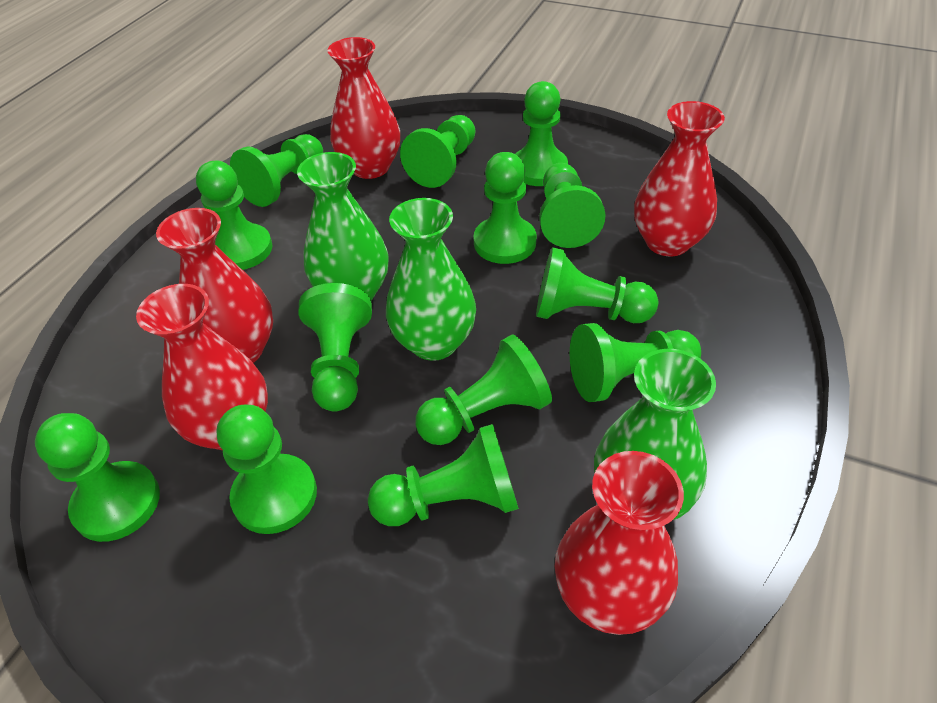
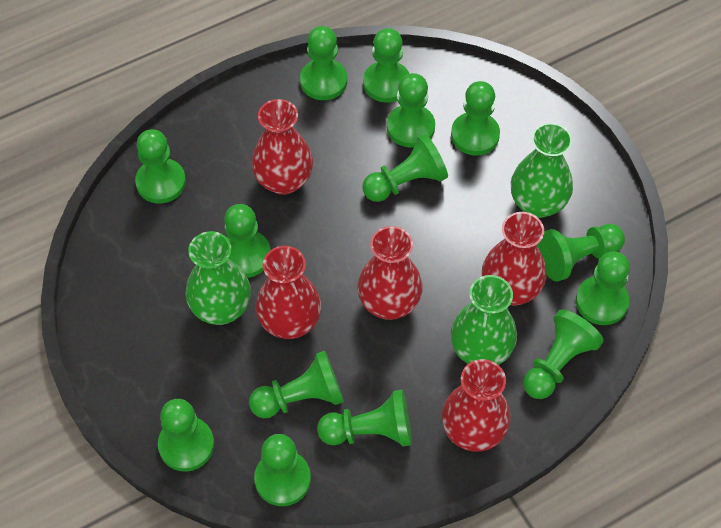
green pawn: [35,413,160,542] [196,161,272,270] [216,405,317,534] [230,134,323,207] [298,283,372,412] [368,424,519,526] [400,115,475,188] [415,334,552,445] [474,152,536,264] [515,81,568,186] [536,247,658,323] [539,163,605,248] [569,323,701,402] = 13 -> [135,129,186,203] [158,399,214,472] [224,204,271,278] [249,350,344,418] [254,434,311,506] [300,26,347,100] [317,390,412,447] [362,134,448,202] [363,28,409,103] [387,73,435,148] [451,81,500,155] [523,309,604,399] [537,224,625,282] [576,251,630,325] = 14

